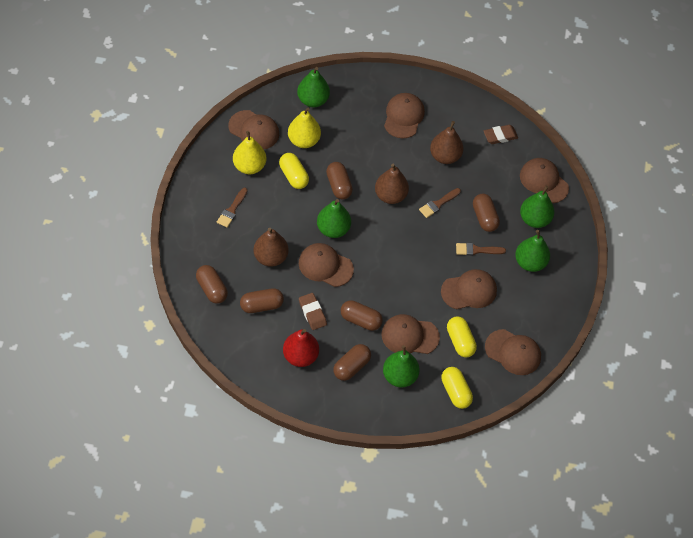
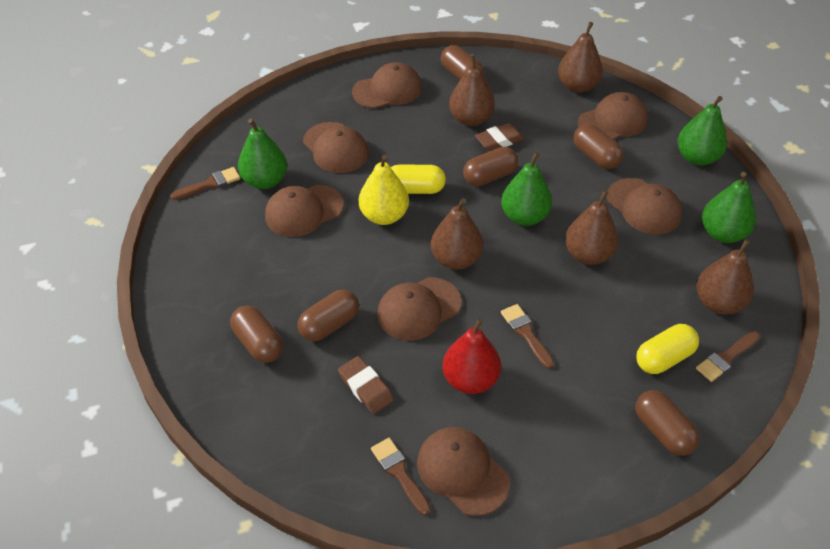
brown brush: [217,188,248,227] [419,188,461,218] [456,243,506,256] = 3 -> [170,167,241,200] [371,438,431,515] [501,304,554,369] [696,331,760,382] = 4
brown pear: [253,228,289,267] [375,164,409,204] [430,121,464,164] = 3 -> [431,198,483,270] [449,54,495,126] [558,22,603,93] [565,190,619,265] [696,239,754,315] = 5
green pear: [297,67,330,107] [317,199,351,238] [383,345,420,388] [515,230,550,272] [520,186,554,228] = 5 -> [238,119,287,189] [501,152,552,226] [678,96,727,165] [702,172,756,243] = 4
yellow capsule: [279,153,309,189] [441,367,473,409] [447,316,477,357] = 3 -> [391,164,446,194] [636,324,699,374] = 2
yellow pear: [233,131,266,174] [288,108,321,148] = 2 -> [359,155,409,225] = 1

